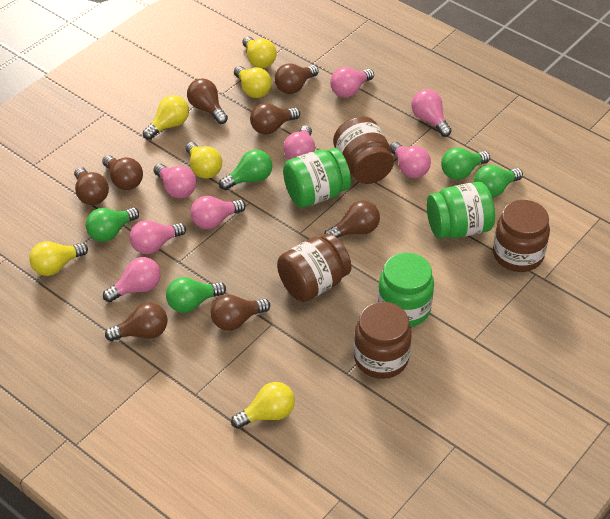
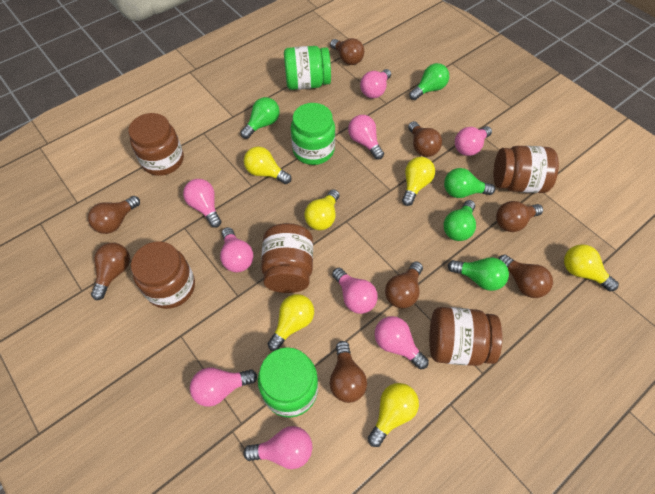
brown jar: [277,233,352,302] [333,116,394,184] [354,302,412,379] [493,200,550,272] = 4 -> [128,113,184,176] [131,242,195,309] [261,223,313,293] [429,307,502,366] [493,146,559,193] = 5
pink light bulb: [103,257,161,302] [130,220,186,254] [153,164,196,198] [190,196,246,229] [283,125,315,160] [330,67,374,98] [390,142,431,178] [411,89,452,137] = 8 -> [183,179,221,228] [190,368,257,407] [220,227,253,272] [243,426,312,469] [332,268,378,314] [348,115,384,159] [360,69,391,98] [375,316,429,369] [455,126,492,156] = 9

